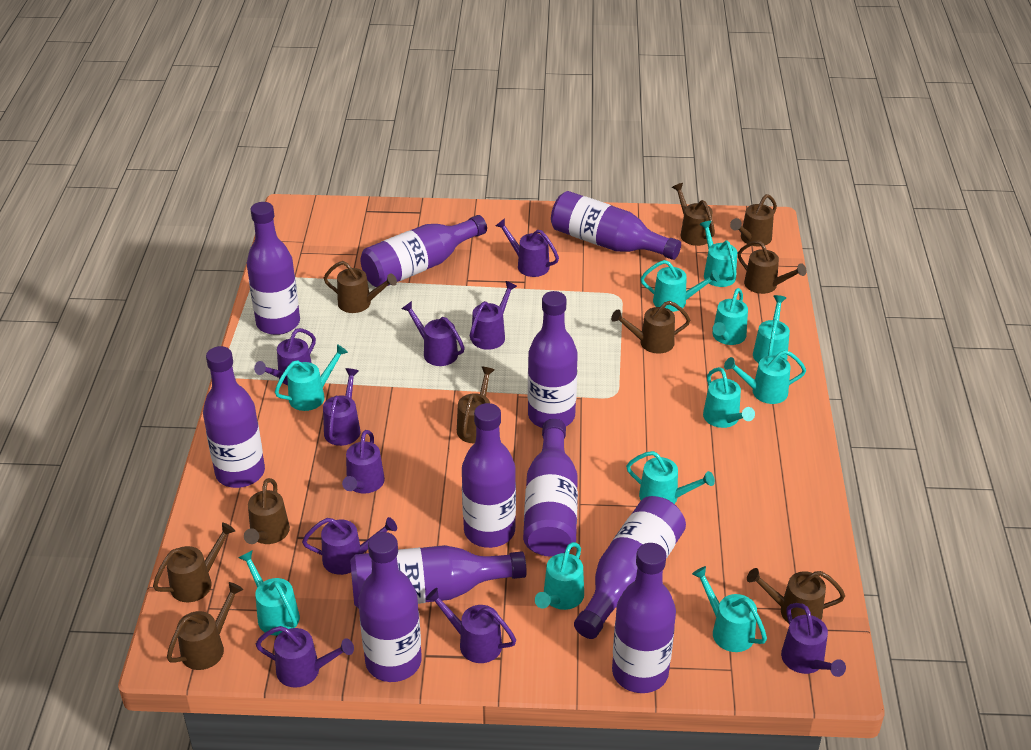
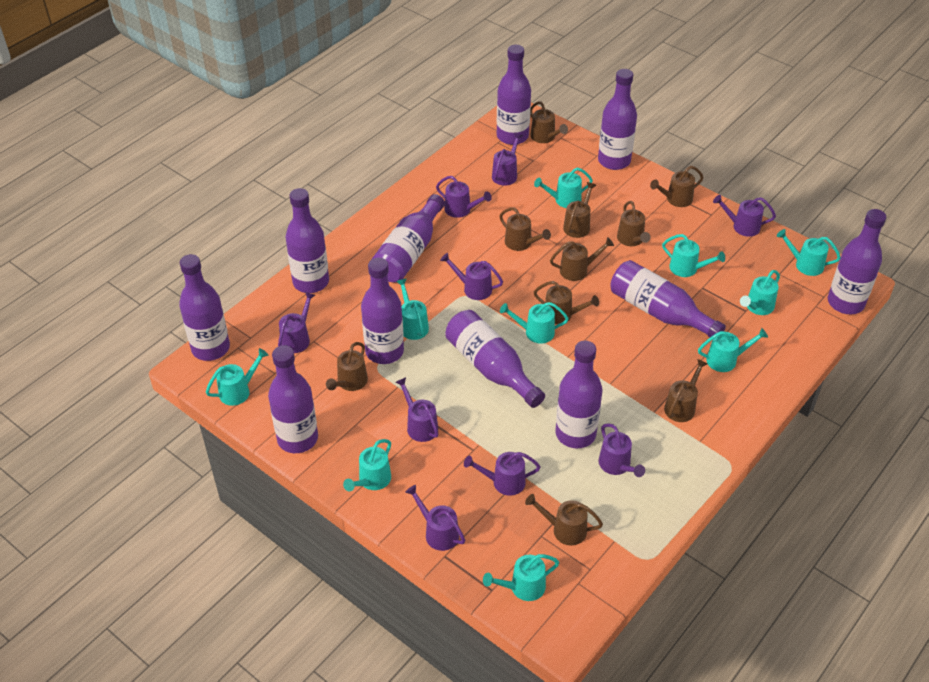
purple watering can: [254,328,316,385] [256,626,354,688] [302,517,397,575] [323,368,361,446] [342,430,385,494] [401,301,465,366] [426,588,516,663] [470,281,517,350] [495,218,559,277] [781,603,846,677] = 10 -> [278,292,315,353] [395,377,438,442] [405,485,465,551] [436,176,492,218] [440,253,503,300] [464,452,540,496] [492,132,523,186] [599,423,645,477] [713,195,776,237] = 9
turquoise watering can: [238,550,300,636] [275,344,348,411] [535,542,584,610] [626,451,715,504] [640,260,720,312] [692,566,767,652] [699,221,737,287] [703,367,755,428] [712,288,748,345] [724,350,806,404] [753,295,790,363] = 11 -> [206,348,268,406] [343,439,391,491] [396,278,429,340] [483,554,559,601] [500,302,569,344] [534,167,593,208] [662,234,725,277] [698,328,768,372] [740,270,780,315] [777,229,841,276] = 10

